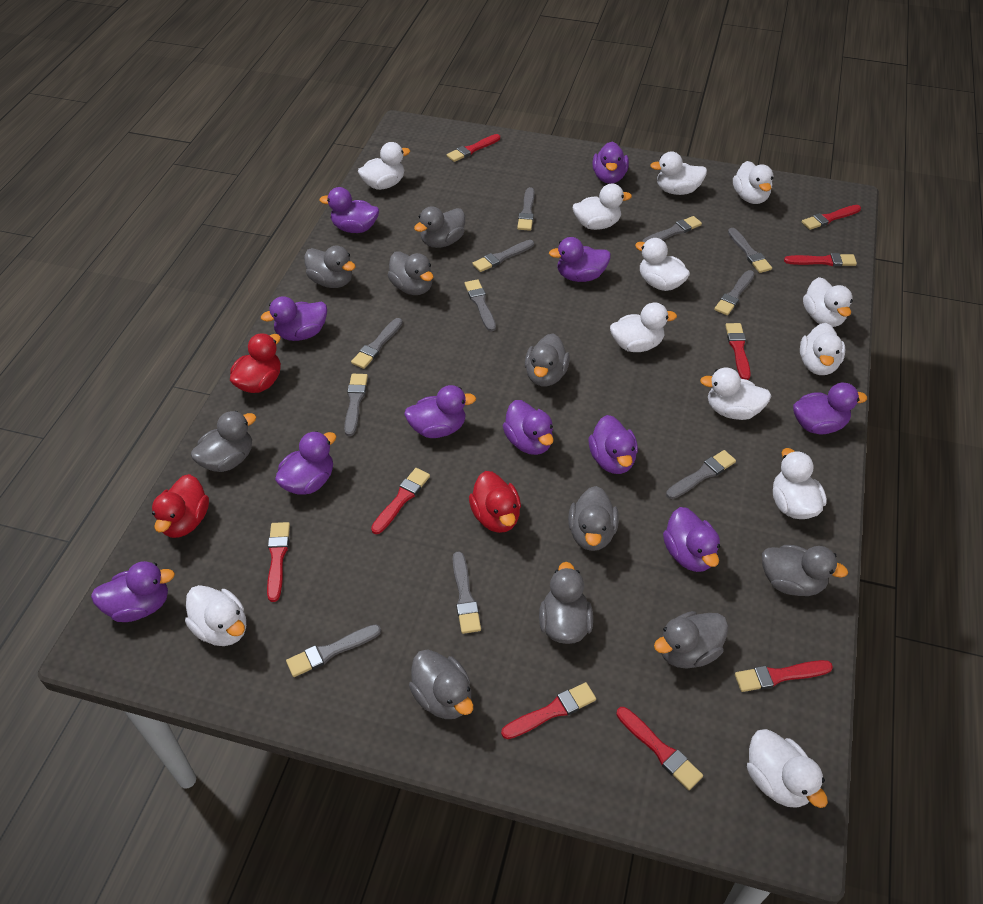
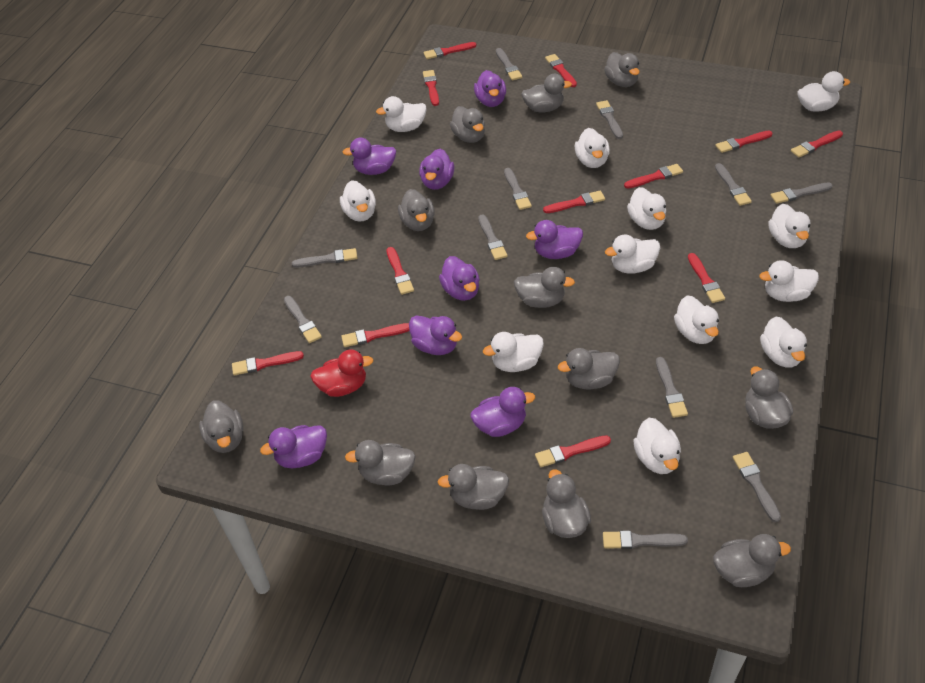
grey duck: [191,411,256,472] [304,246,356,288] [388,251,433,295] [409,649,473,719] [414,206,465,248] [525,334,570,387] [539,562,593,644] [568,486,619,551] [654,611,728,669] [762,545,848,596] = 10 -> [199,400,243,453] [345,440,416,485] [398,189,435,231] [437,464,509,510] [450,106,485,143] [514,267,575,308] [521,74,572,113] [542,469,591,538] [558,348,620,389] [604,52,640,87] [713,534,791,587] [745,367,793,429] = 12
purple duck: [91,561,175,622] [261,296,327,341] [275,431,336,495] [319,187,379,233] [404,385,476,438] [503,400,554,455] [549,237,611,282] [589,415,638,474] [592,142,629,184] [663,507,720,572] [793,383,867,434] = 11 -> [260,425,327,468] [342,137,396,175] [409,315,462,355] [419,149,454,190] [439,256,480,301] [471,387,535,437] [474,70,506,107] [526,220,583,259] = 8
red brush: [267,522,290,602] [371,468,430,534] [447,134,500,162] [501,682,596,739] [616,707,703,790] [725,323,751,380] [735,660,833,692] [784,253,857,266] [802,205,861,230] = 9 -> [232,351,304,376] [341,323,409,347] [387,247,414,295] [423,42,476,59] [423,70,439,106] [535,435,611,467] [543,190,605,213] [545,54,577,87] [624,164,683,189] [688,253,725,303] [715,131,772,153] [791,130,843,157] = 12
red duck: [152,474,209,538] [230,333,281,393] [469,471,521,533] = 3 -> [310,349,373,397] = 1

